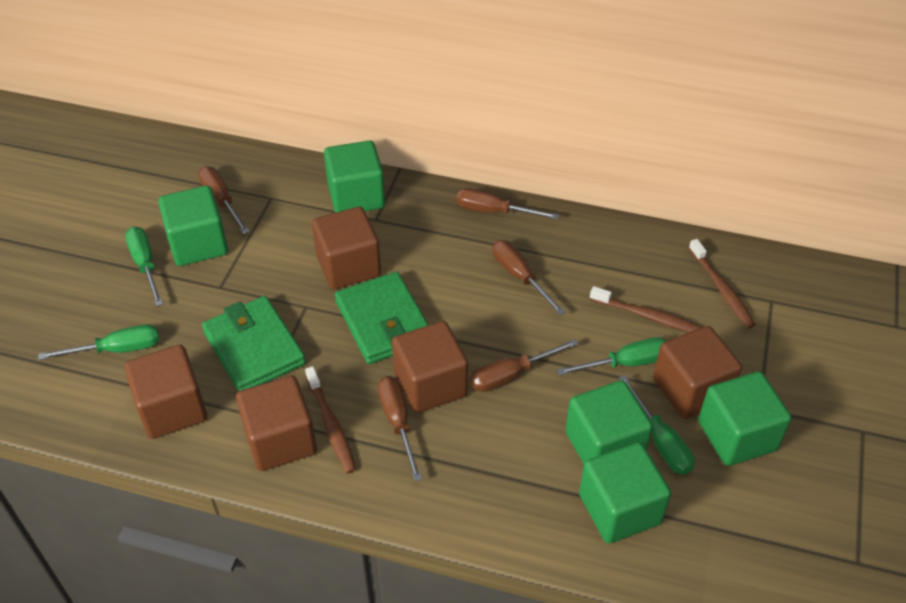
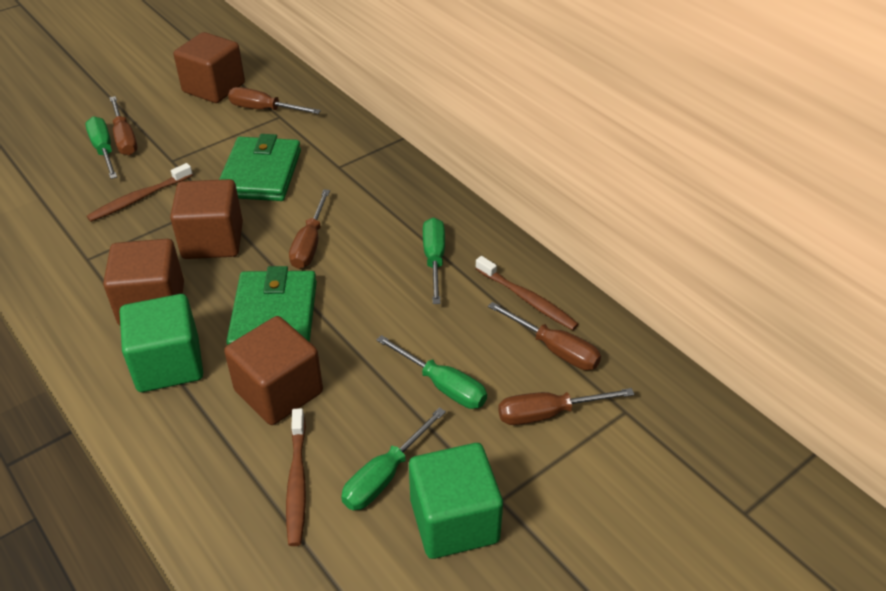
brown cube: [124,345,207,439] [236,376,317,471] [312,207,381,289] [392,321,468,413] [653,326,742,419] = 5 -> [103,239,184,325] [170,179,243,259] [174,32,245,103] [224,316,323,425] = 4
green cube: [158,185,228,266] [324,140,385,213] [565,380,653,464] [579,442,671,543] [698,372,792,466] = 5 -> [120,294,203,392] [409,443,503,559] = 2

